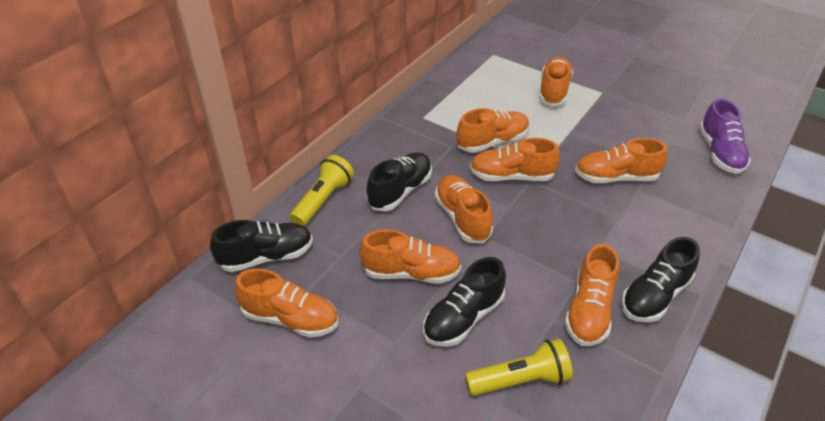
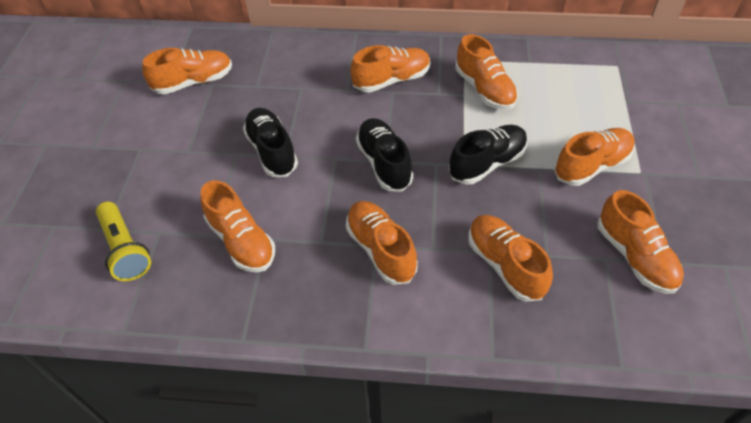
black shoe: [210,220,313,272] [367,152,432,211] [423,257,506,347] [621,237,700,322] = 4 -> [243,108,298,177] [356,118,413,192] [449,125,527,184] = 3
purple shoe: [699,98,751,174] = 1 -> none = 0
yellow flashlight: [290,155,354,226] [465,339,573,396] = 2 -> [96,202,151,281] = 1

